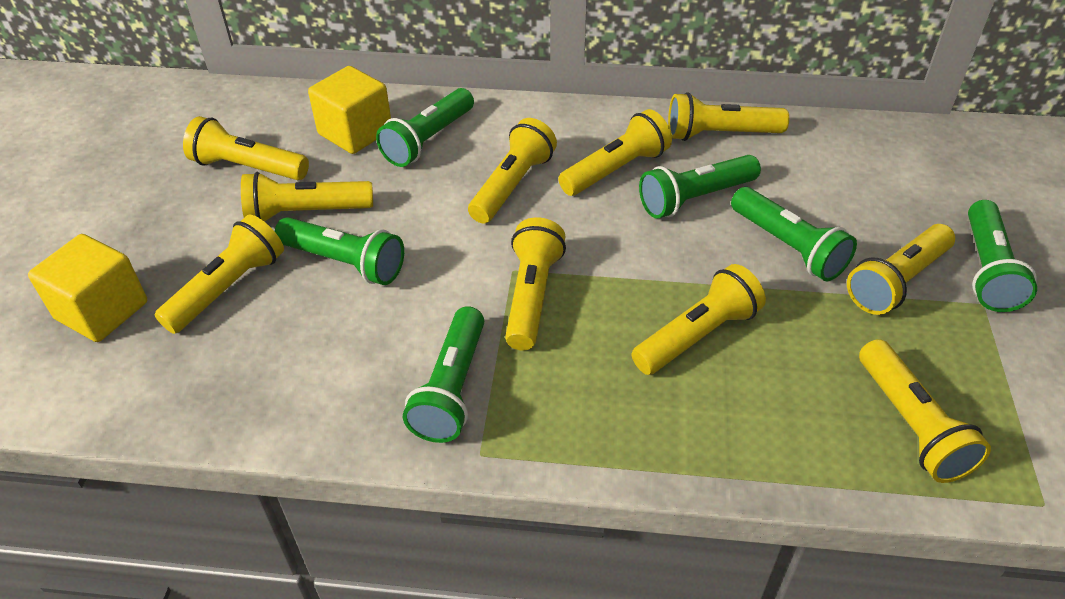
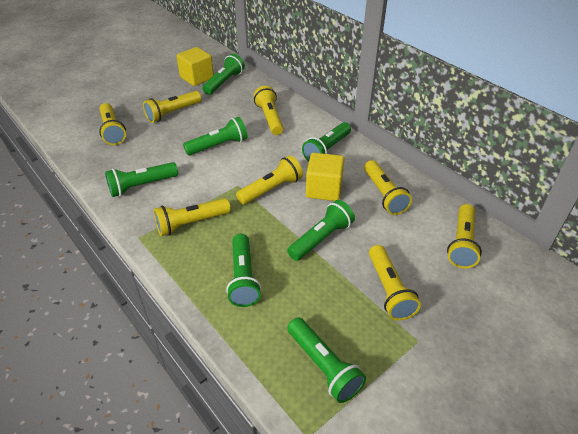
green flashlight: [275,217,404,285] [376,88,474,167] [403,306,484,443] [639,155,761,219] [731,187,857,281] [968,200,1037,312] = 6 -> [105,162,178,197] [183,117,248,155] [202,54,245,95] [226,234,262,307] [287,200,355,261] [287,317,366,403] [302,122,351,161] = 7
yellow flashlight: [155,215,284,334] [183,116,309,180] [241,172,373,222] [468,118,557,223] [505,217,566,351] [558,109,672,196] [631,264,766,375] [668,92,789,141] [847,224,955,315] [859,339,991,483] = 10 -> [99,103,126,145] [143,91,201,123] [154,198,231,236] [236,155,303,205] [254,86,284,135] [364,160,412,215] [369,245,421,321] [447,204,482,268] = 8

